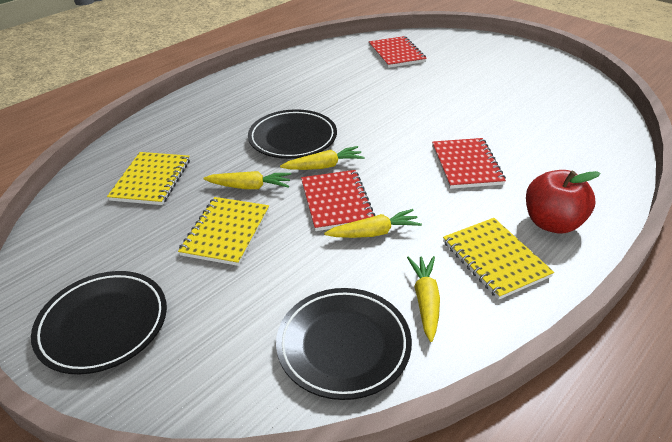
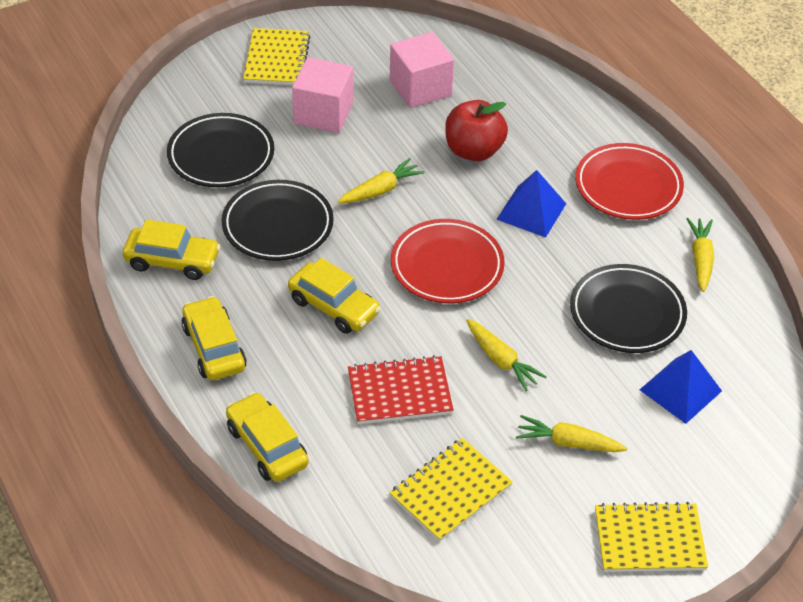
blue pyramid: none = 0 -> [496,170,566,237] [640,350,722,424] = 2
pink cube: none = 0 -> [292,57,353,133] [390,32,454,108] = 2
red notebook: [301,170,375,231] [369,36,427,68] [432,138,506,189] = 3 -> [348,355,454,424] = 1
red plate: none = 0 -> [391,219,505,303] [575,143,684,220] = 2
yellow car: none = 0 -> [123,219,221,280] [181,296,247,380] [226,392,309,482] [288,258,381,334] = 4

